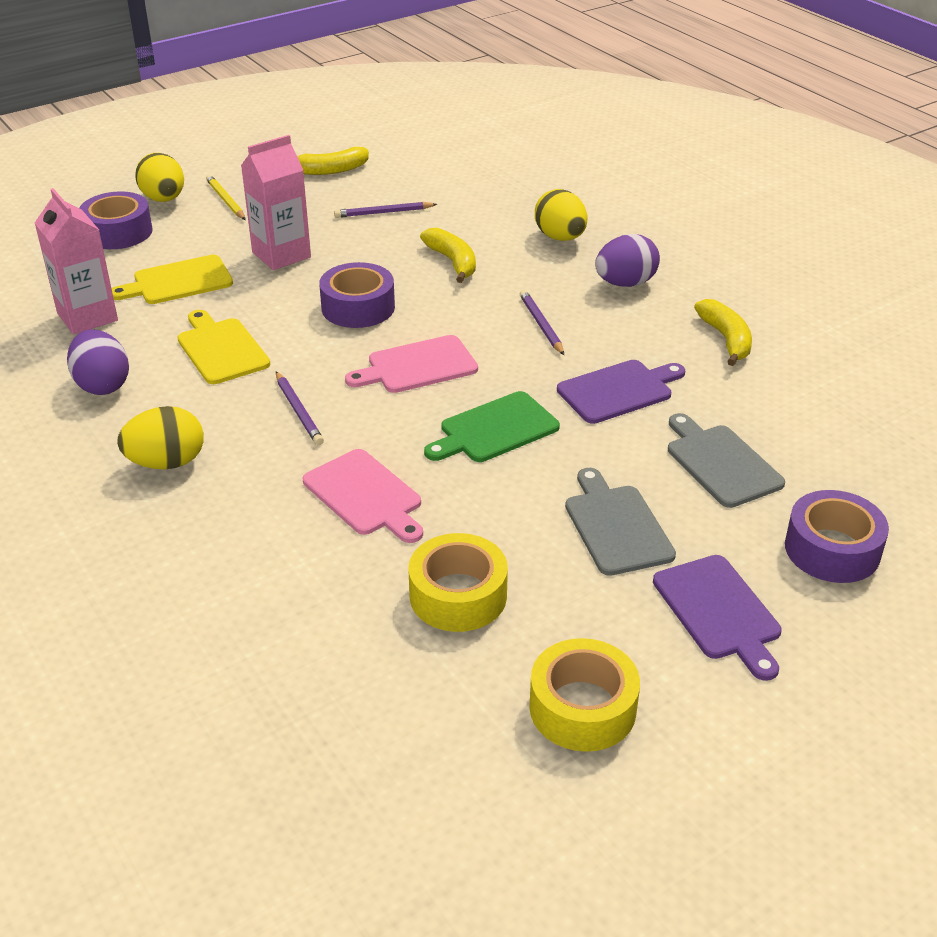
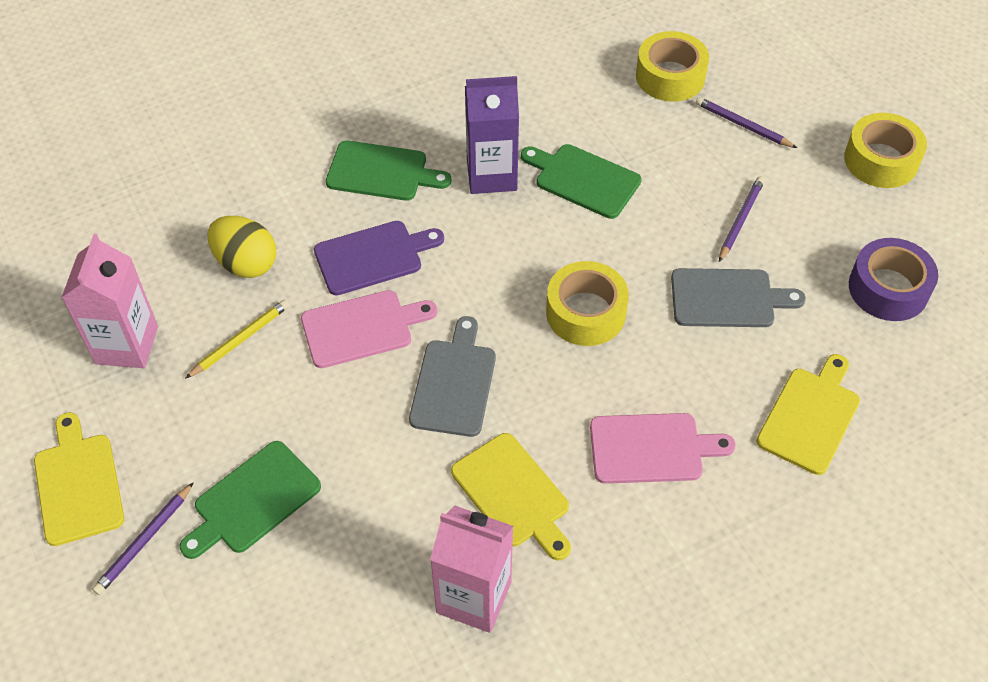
green cutting board: [424,391,560,462] = 1 -> [180,441,321,559] [326,140,451,201] [521,144,642,219] = 3
purple carton: none = 0 -> [465,76,519,194] = 1
purple cutting board: [557,360,685,424] [653,555,782,681] = 2 -> [314,221,444,295] = 1
purple egg: [67,329,129,395] [595,234,660,287] = 2 -> none = 0
purple tape: [79,191,153,249] [319,262,395,328] [785,490,889,583] = 3 -> [849,238,938,321] = 1
yellow banana: [297,147,369,175] [420,228,476,283] [694,299,752,366] = 3 -> none = 0
yellow cutting board: [111,255,233,304] [178,310,270,384] = 2 -> [34,412,124,546] [451,433,571,560] [756,354,860,475] = 3
yellow egg: [117,406,204,469] [135,153,184,202] [535,189,587,241] = 3 -> [207,216,276,278] = 1
yellow tape: [409,533,508,632] [529,638,640,752] = 2 -> [546,261,629,346] [636,31,709,102] [844,113,927,188] = 3

